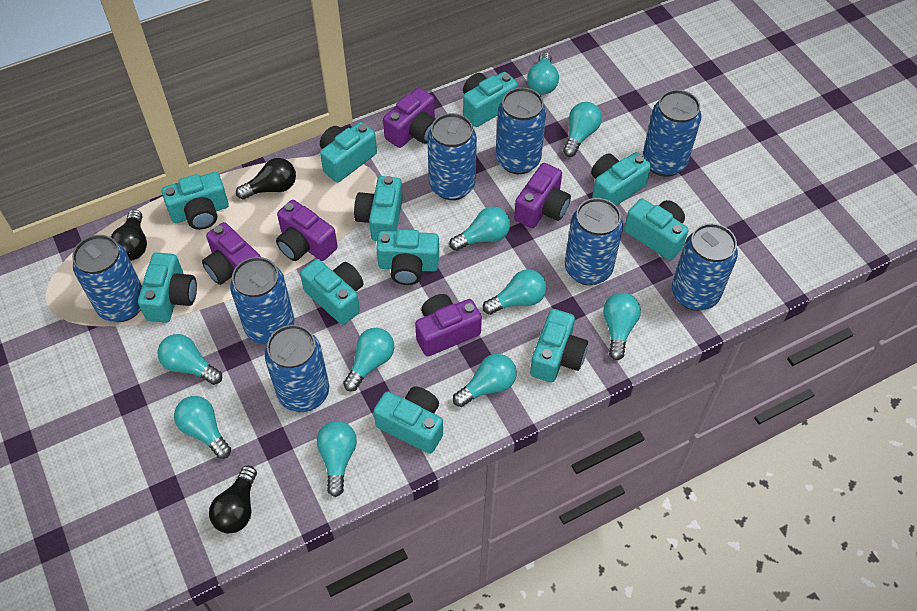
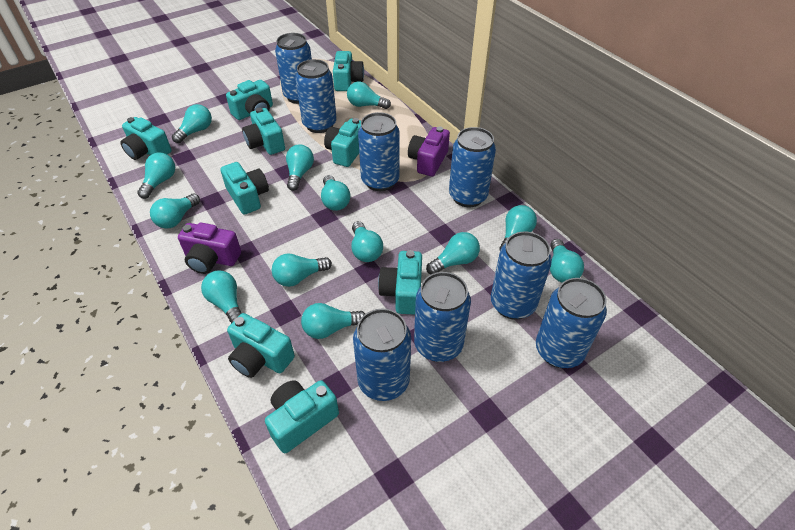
black light bulb: [111,209,147,261] [209,466,257,533] [236,158,296,200] = 3 -> none = 0
purple camera: [202,222,261,285] [276,200,338,261] [383,88,436,148] [415,294,482,357] [514,163,571,228] = 5 -> [178,223,241,274] [408,126,450,176] = 2
turquoise camera: [138,252,197,323] [162,172,229,230] [300,259,363,325] [320,122,377,182] [354,176,403,241] [373,386,443,454] [376,229,439,285] [463,72,518,127] [530,309,588,382] [591,152,651,206] [624,198,689,260] = 11 -> [120,117,172,160] [220,162,269,215] [226,80,273,120] [227,313,295,378] [242,108,285,155] [265,380,339,453] [324,118,361,167] [333,51,364,91] [378,250,422,315] = 9
turquoise light bulb: [158,334,222,385] [174,396,231,459] [317,421,357,497] [343,328,394,391] [449,206,510,251] [453,354,517,407] [483,269,546,315] [527,52,559,94] [563,102,602,157] [603,293,641,360] = 10 -> [137,153,175,199] [150,193,200,229] [172,104,212,143] [201,271,242,323] [272,253,332,287] [286,145,314,191] [301,303,365,339] [321,175,350,211] [347,82,391,109] [352,221,383,262] [426,232,480,274] [499,205,537,249] [550,239,584,282] = 13

